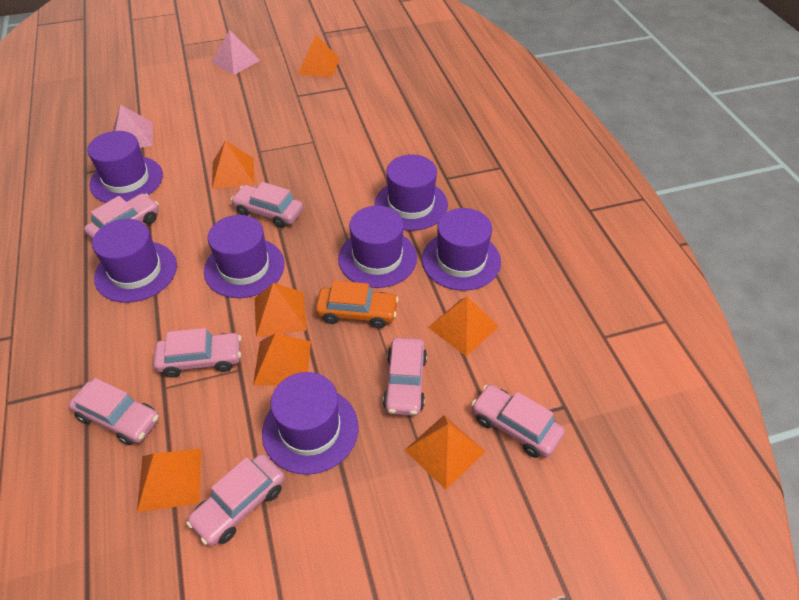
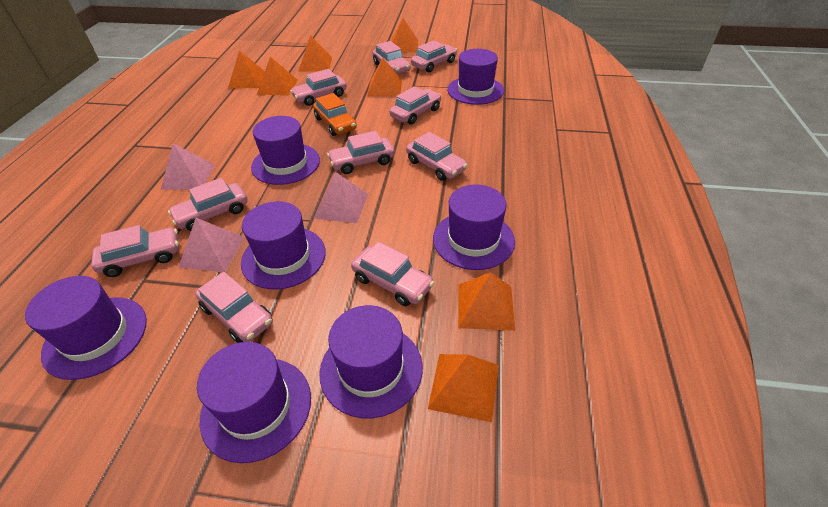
pink car: [68,378,159,445] [84,193,159,240] [153,328,241,378] [186,454,285,546] [231,182,303,228] [383,338,427,416] [471,385,565,458] = 7 -> [91,225,179,277] [168,178,248,231] [195,272,273,343] [290,69,347,106] [327,131,395,174] [351,242,435,306] [373,41,411,74] [389,87,441,125] [406,132,468,181] [411,41,457,73] = 10
pink pyramid: [113,104,153,148] [212,30,260,75] = 2 -> [161,144,215,190] [178,218,245,272] [313,172,368,223] = 3

